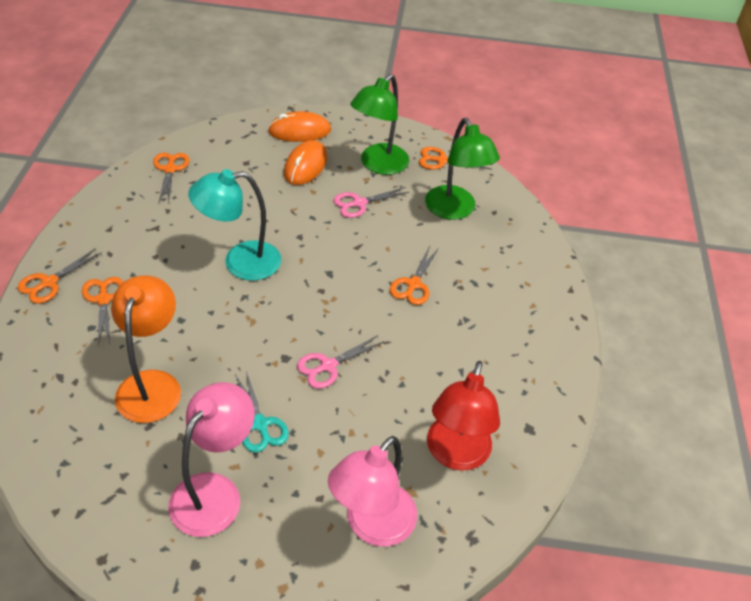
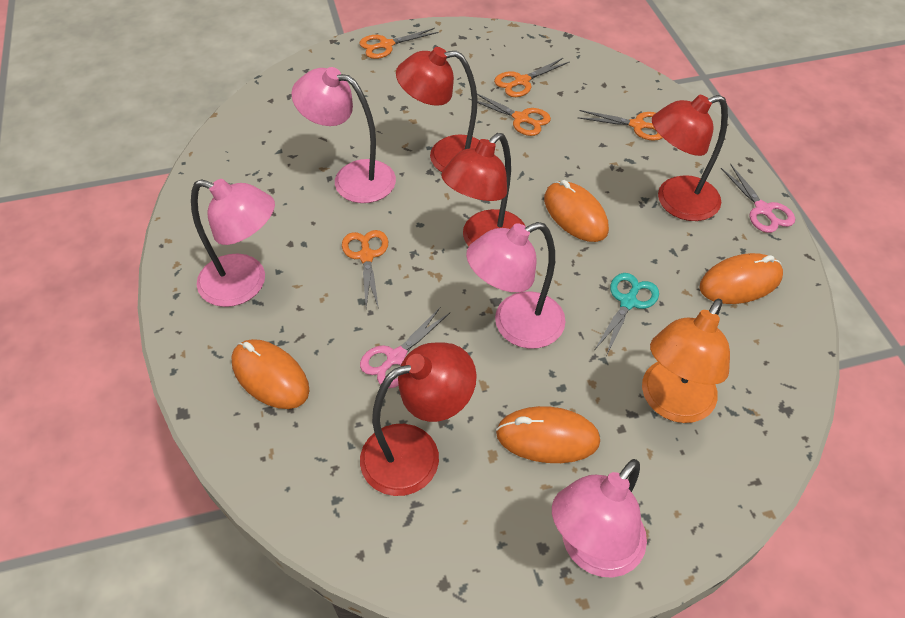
green lamp: [351,74,409,175] [425,118,500,220] = 2 -> none = 0
orange mouse: [268,111,331,142] [284,140,327,185] = 2 -> [231,339,310,409] [496,406,600,463] [544,180,609,242] [699,253,783,304] = 4
pink lamp: [168,382,254,537] [328,436,417,546] = 2 -> [191,179,275,307] [291,67,396,203] [466,222,566,349] [552,459,647,578] = 4
red lamp: [427,361,500,471] = 1 -> [360,342,477,496] [396,47,480,172] [441,133,525,247] [652,95,728,221] = 4
turquoise lamp: [188,169,281,281] = 1 -> none = 0

